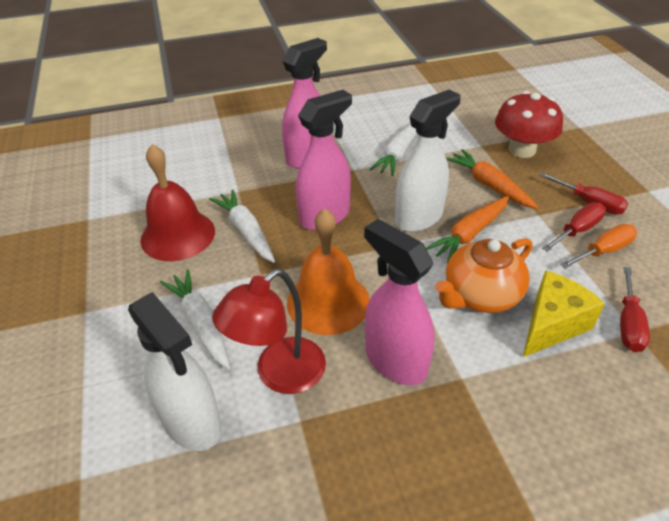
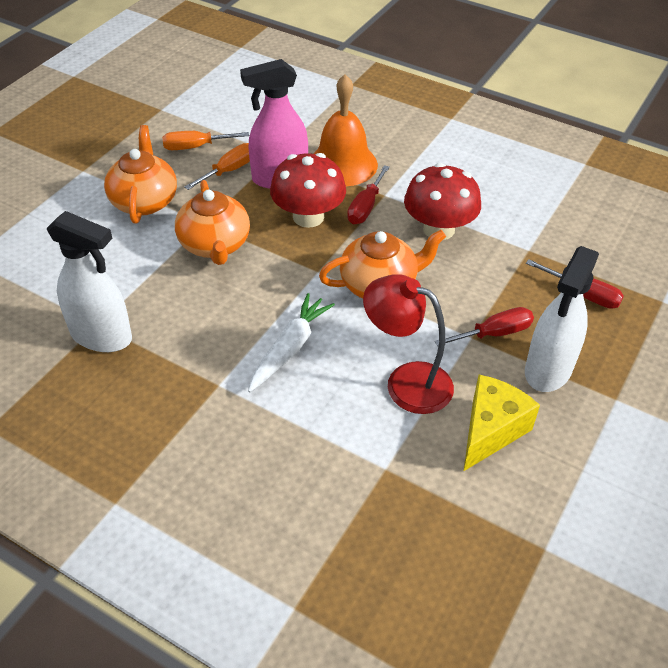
orange carrot: [426,196,509,263] [446,149,538,209] = 2 -> none = 0
orange screwdriver: [560,224,637,269] = 1 -> [162,131,249,150] [185,143,250,190] = 2
orange teapot: [435,238,532,313] = 1 -> [104,125,177,224] [175,180,250,265] [319,230,446,298] = 3
pink spray bottle: [282,38,327,169] [295,90,352,230] [364,219,434,385] = 3 -> [240,59,308,188] = 1
red bell: [141,144,215,261] = 1 -> none = 0
red mushroom: [495,91,563,158] = 1 -> [270,153,346,228] [404,163,481,240] = 2
white carrot: [160,269,230,370] [209,189,275,263] [370,123,417,176] = 3 -> [248,293,335,392] = 1

